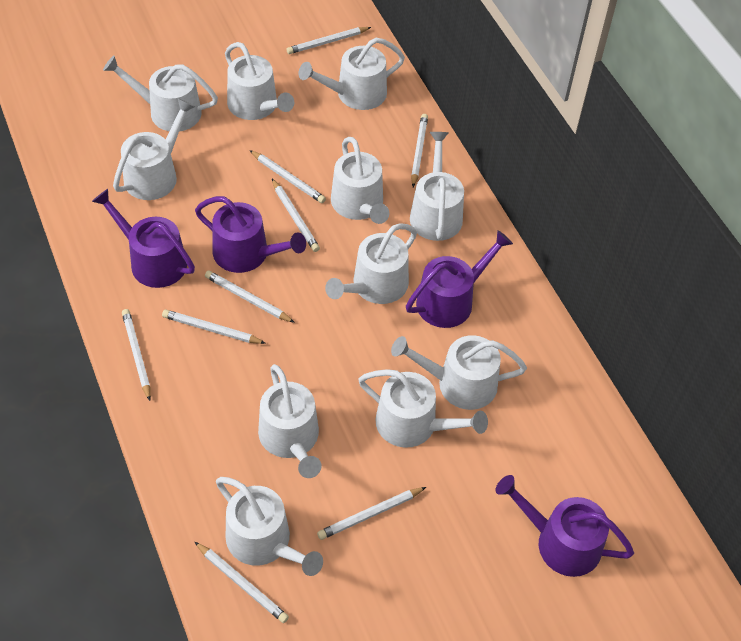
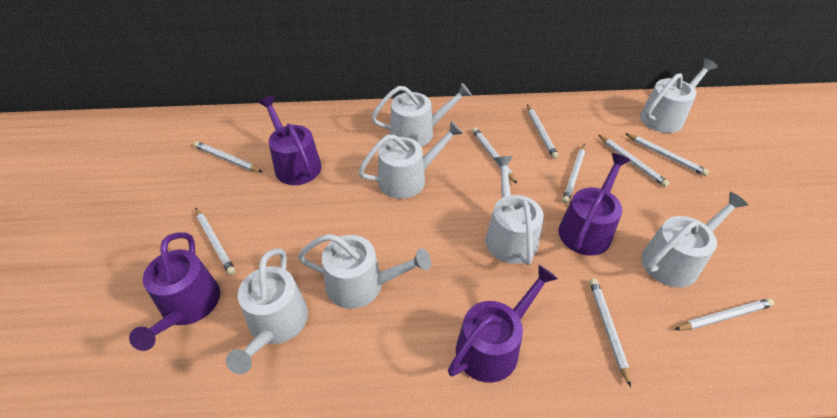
white watering can: [103,55,218,132] [113,98,195,200] [216,477,323,576] [225,42,294,120] [258,364,322,478] [299,38,405,110] [325,223,417,304] [331,137,389,224] [358,369,488,448] [391,335,527,410] [410,132,464,241] = 11 -> [226,249,308,374] [298,234,431,309] [358,121,463,199] [371,83,472,147] [485,156,544,265] [640,59,718,133] [641,192,748,288] = 7

